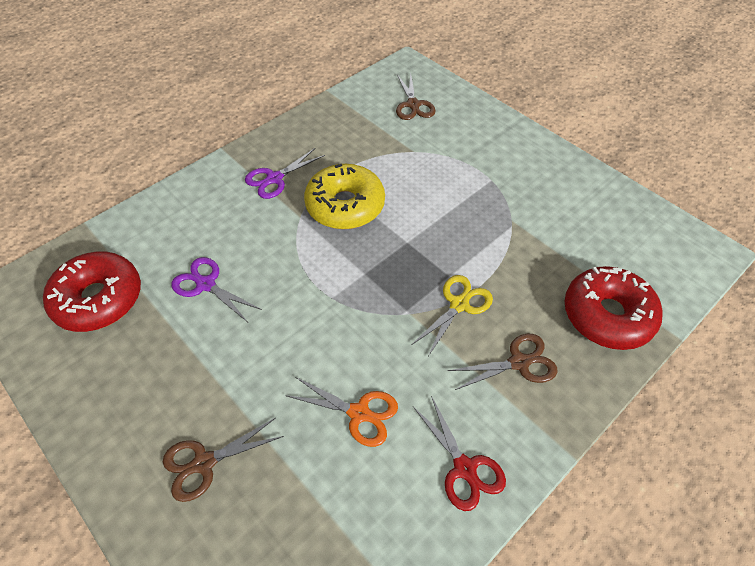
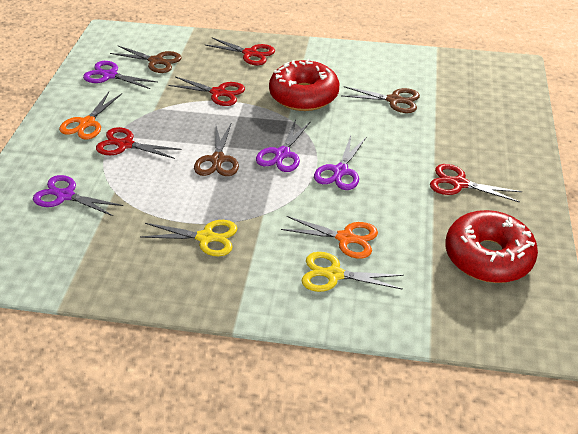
orange scissors: [285,377,398,447] = 1 -> [59,92,122,140] [281,216,378,259] = 2
purple scissors: [171,257,262,321] [245,148,325,199] = 2 -> [33,175,123,216] [83,61,157,89] [256,120,311,172] [314,136,366,190] = 4
red scissors: [413,396,506,511] = 1 -> [96,127,182,159] [168,77,245,106] [204,37,275,65] [430,164,522,202] = 4
yellow donut: [304,164,385,229] = 1 -> none = 0
yellow scissors: [413,275,493,355] = 1 -> [141,220,238,256] [302,252,404,292] = 2

